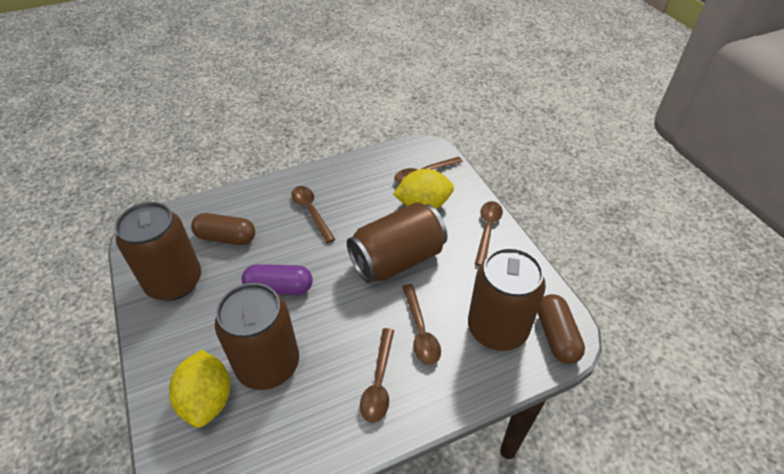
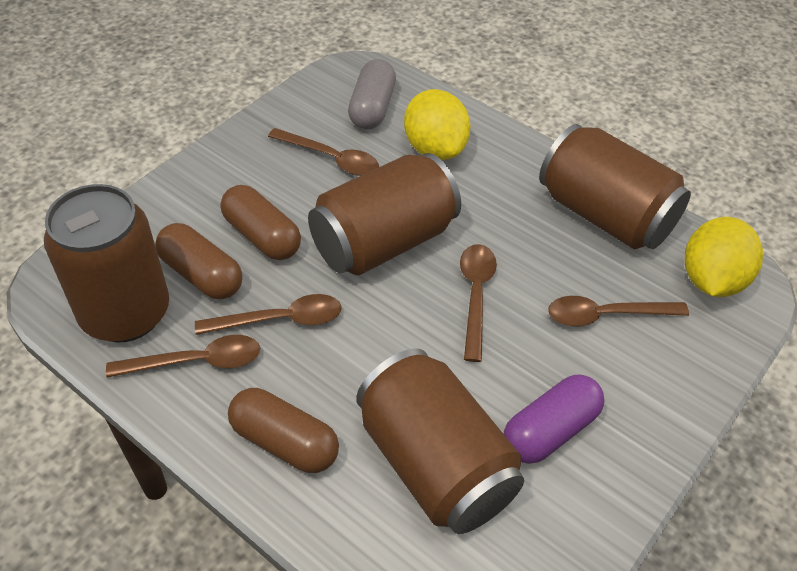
brown capsule: [191,213,255,245] [538,294,585,364] = 2 -> [155,223,242,299] [221,185,301,260] [228,388,339,473] = 3
grey capsule: none = 0 -> [348,59,396,129] = 1

